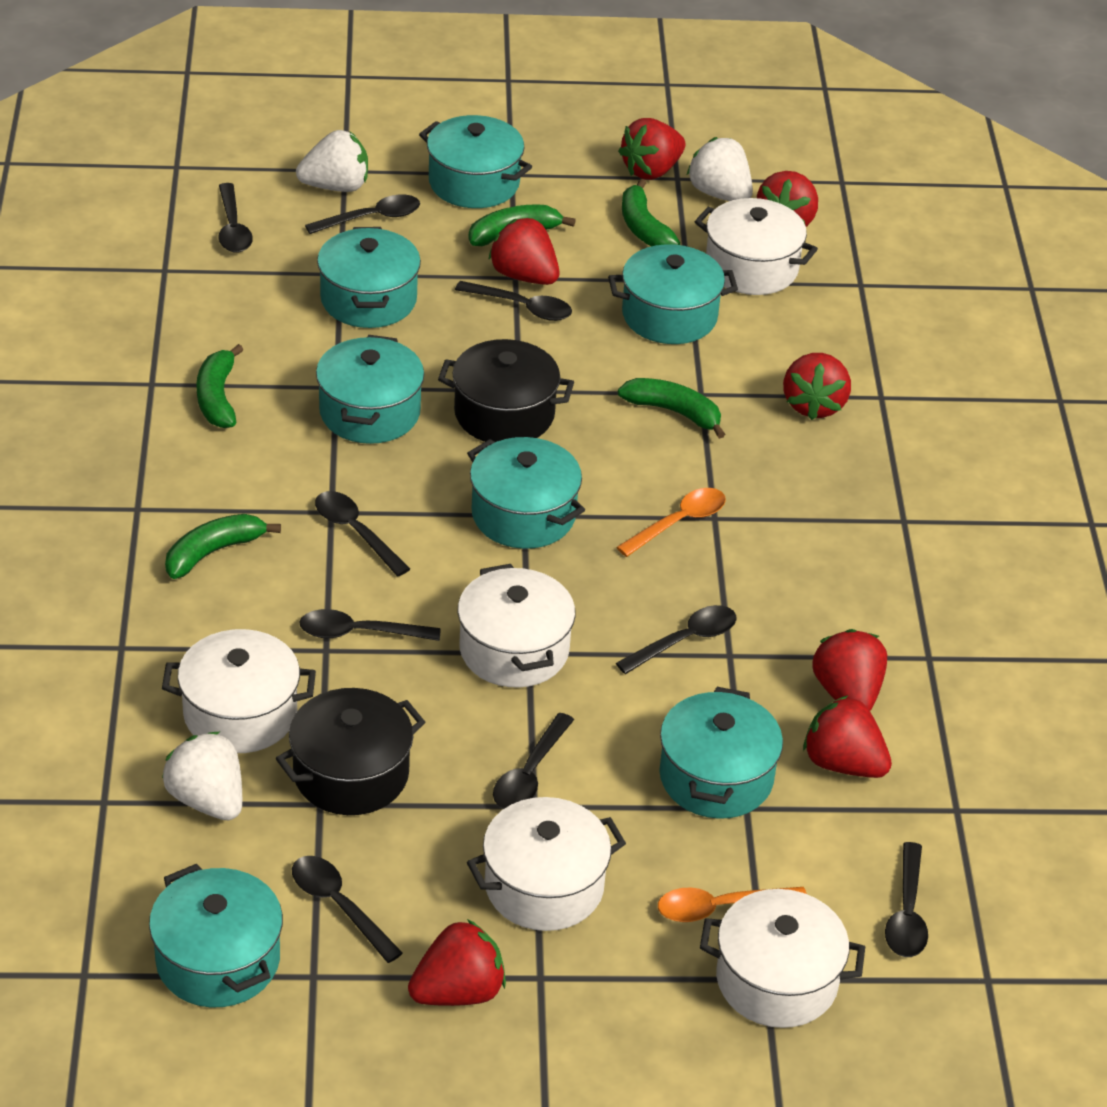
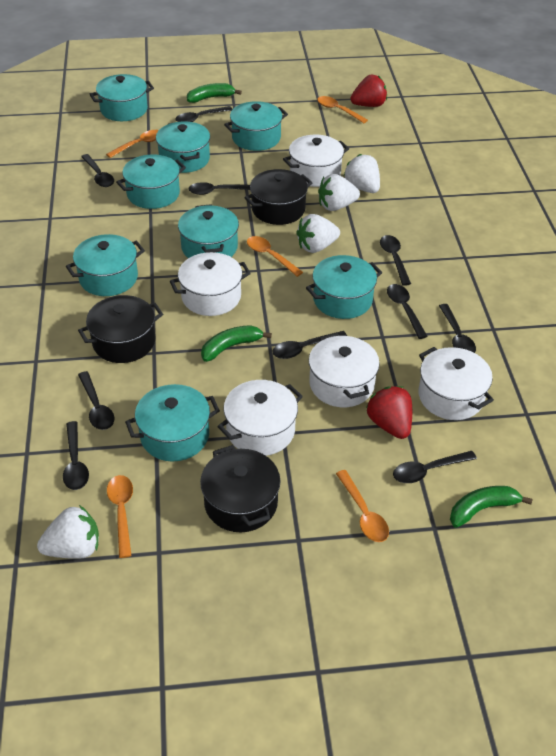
black pot: [276,688,425,815] [438,339,574,442] = 2 -> [78,295,163,363] [200,445,281,532] [244,169,313,225] = 3
black spoon: [219,183,253,253] [292,856,403,963] [299,609,441,641] [305,195,420,234] [315,491,410,576] [455,281,572,321] [493,713,574,809] [616,605,737,674] [885,842,928,957] = 9 -> [63,421,89,490] [78,371,115,430] [81,154,114,187] [175,106,233,122] [188,182,250,195] [272,331,347,359] [380,235,411,286] [387,284,428,339] [393,451,477,483] [439,304,476,353] = 10
green banana: [165,514,281,579] [196,344,243,428] [468,204,576,246] [618,378,725,439] [622,179,680,246] = 5 -> [187,83,242,103] [201,325,272,362] [450,486,532,528] = 3
orange spoon: [616,488,726,557] [658,887,807,922] = 2 -> [106,130,159,158] [107,475,133,558] [247,236,303,277] [317,96,368,123] [336,470,389,542] = 5
red strawberry: [408,919,506,1006] [488,218,560,285] [618,118,685,180] [757,171,818,227] [783,353,851,420] [803,696,892,778] [812,629,887,711] = 7 -> [350,75,387,107] [366,386,412,439] = 2
turquoise pot: [149,864,283,1007] [316,335,424,444] [317,227,421,328] [419,115,532,208] [467,437,585,549] [608,244,738,344] [659,687,783,819] = 7 -> [66,234,145,296] [90,74,154,121] [116,154,186,209] [125,384,220,461] [156,121,210,173] [178,204,239,258] [224,101,288,151] [306,255,382,319] = 8
white strawberry: [162,732,242,820] [296,130,368,192] [687,137,753,201] = 3 -> [37,505,99,559] [296,214,340,253] [318,174,360,211] [344,154,380,193] = 4

